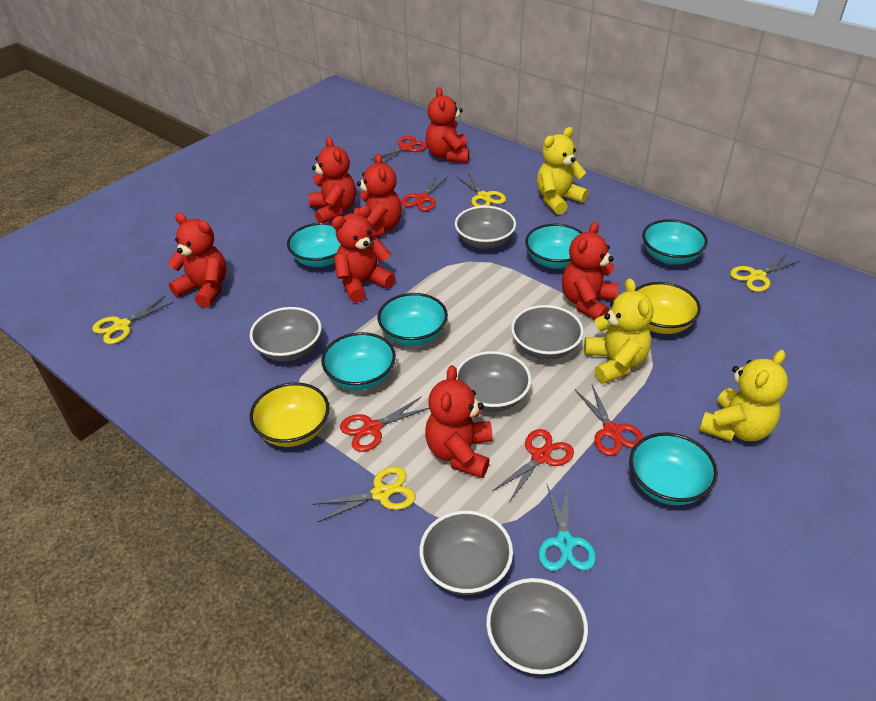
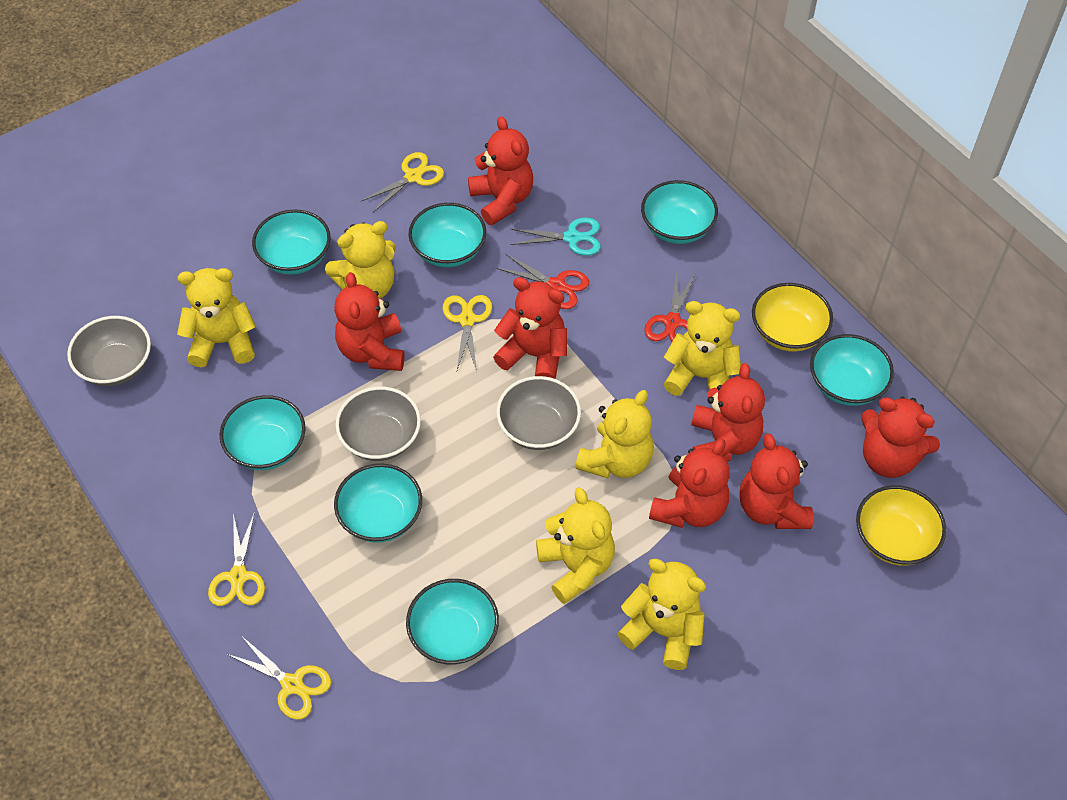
grey bowl: [250,307,321,361] [419,510,513,595] [455,206,516,249] [456,351,532,412] [486,578,588,675] [511,305,584,360] = 6 -> [67,316,151,386] [335,387,421,461] [496,376,581,450] = 3
red scissors: [340,396,429,452] [370,136,427,163] [401,175,449,211] [493,429,574,503] [575,385,644,456] = 5 -> [496,254,589,309] [644,270,696,342] = 2
turquoise bowl: [287,223,341,267] [321,332,396,390] [377,293,448,346] [525,224,583,269] [629,432,718,505] [642,219,708,264] = 6 -> [220,395,306,470] [252,209,331,275] [334,463,422,543] [406,579,499,664] [408,203,486,267] [641,180,718,244] [810,334,894,406] = 7
yellow teddy bear: [537,127,588,215] [584,278,653,384] [699,350,788,442] = 3 -> [177,268,256,367] [325,221,396,298] [536,487,615,604] [575,390,654,478] [617,559,706,670] [664,301,741,396] = 6

